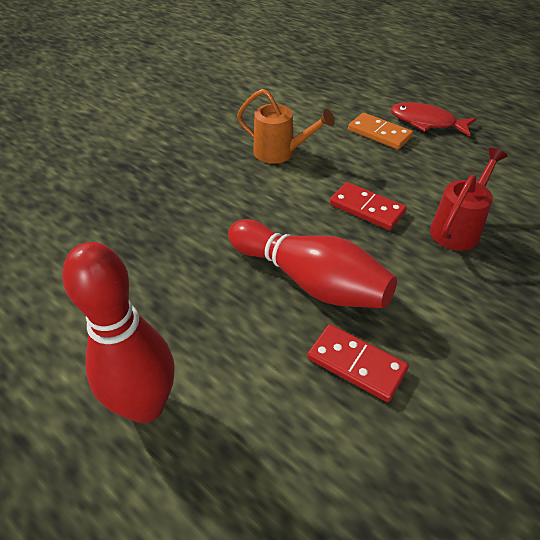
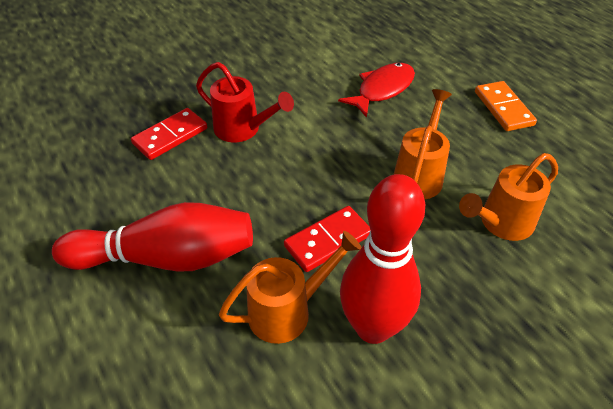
orange watering can: [237,89,335,164] = 1 -> [219,231,362,344] [393,89,452,199] [459,153,558,241] = 3

